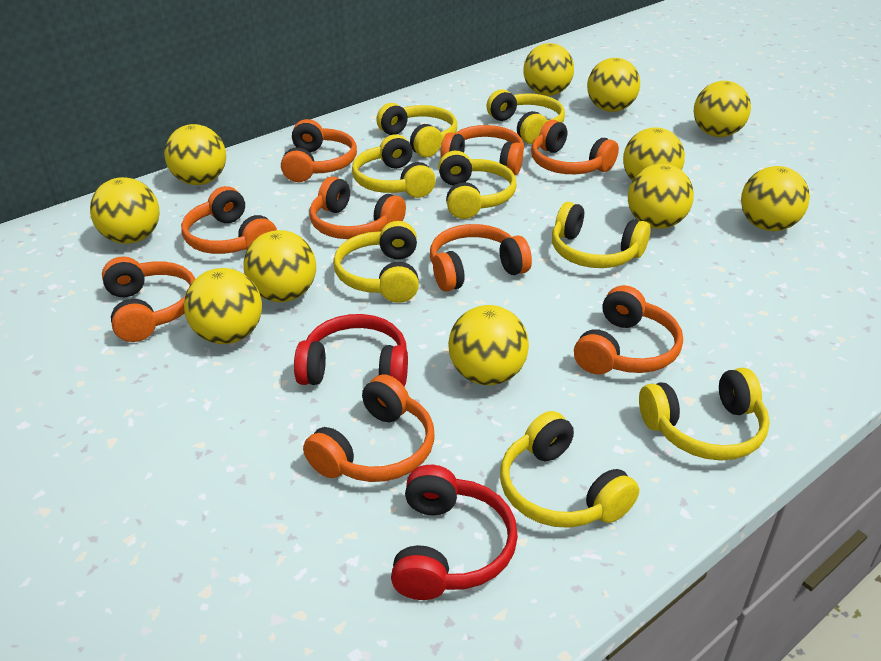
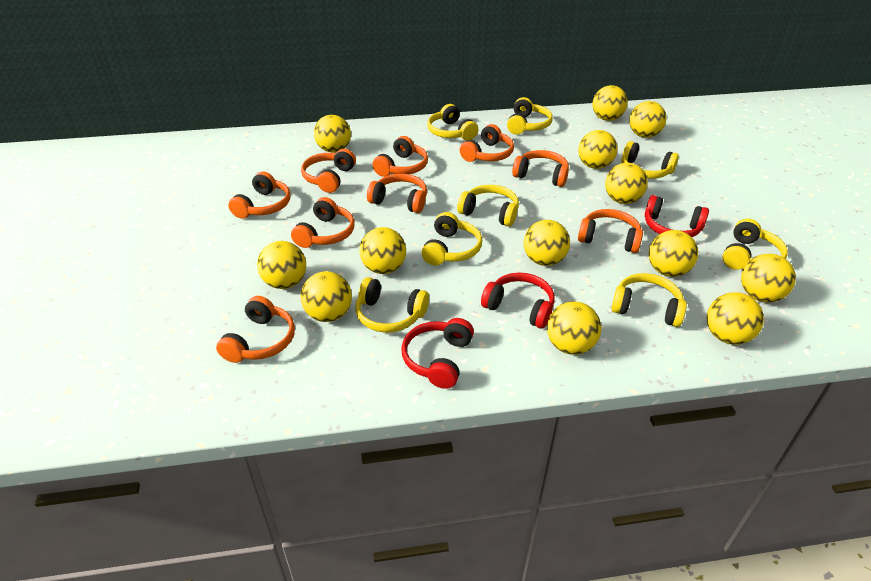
red headphones: [294,314,408,387] [391,465,518,600] = 2 -> [401,318,474,389] [481,273,555,329] [645,195,709,237] = 3
yellow ball: [90,177,160,244] [164,124,226,185] [184,268,262,344] [244,230,316,302] [448,305,529,385] [523,43,574,96] [587,58,640,112] [623,127,685,181] [628,164,694,229] [694,81,751,137] [741,166,810,231] = 11 -> [257,241,306,289] [301,271,352,322] [314,115,351,153] [360,227,406,274] [524,220,570,266] [547,301,601,355] [578,130,617,169] [592,85,628,121] [605,163,648,204] [629,101,667,138] [649,230,698,277] [706,292,764,345] [741,254,796,302] = 13

